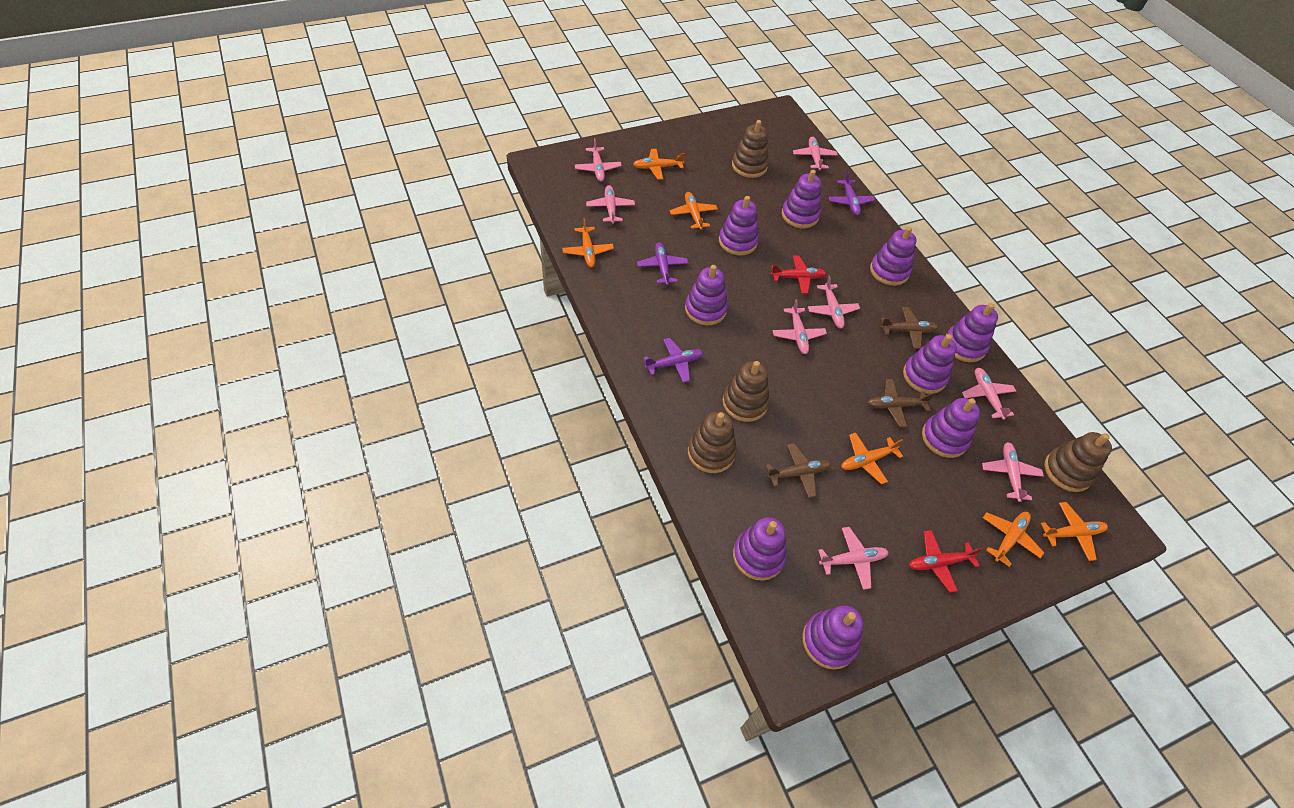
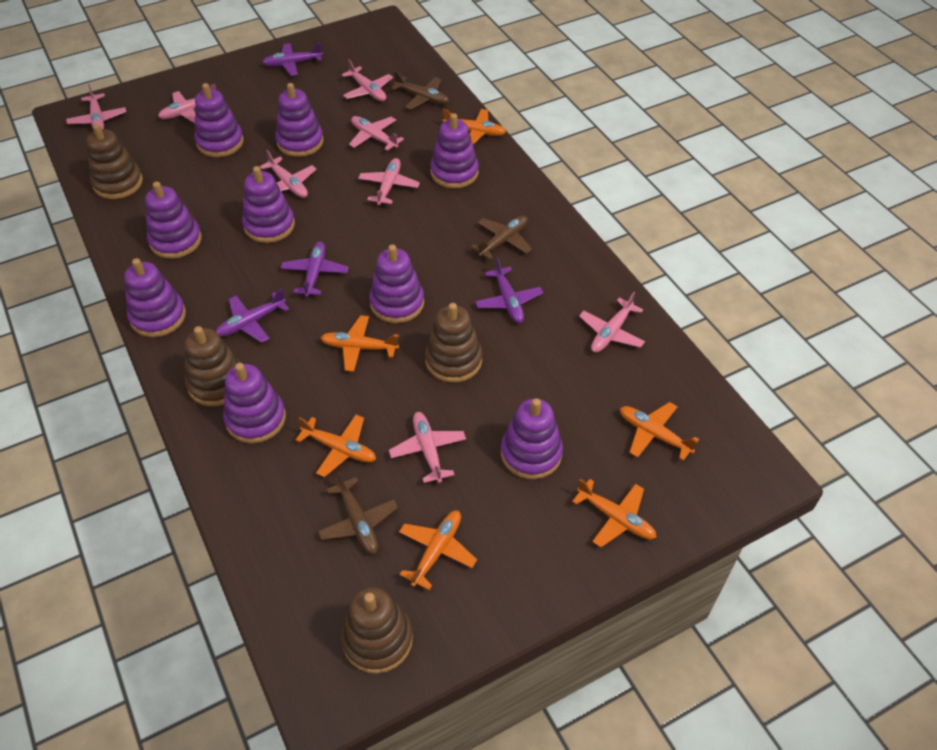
purple plane: [637,242,688,285] [643,338,704,383] [828,171,875,215] = 3 -> [216,289,289,343] [262,43,323,76] [281,242,349,297] [475,258,543,323] = 4
red plane: [771,255,827,294] [909,530,983,593] = 2 -> none = 0

